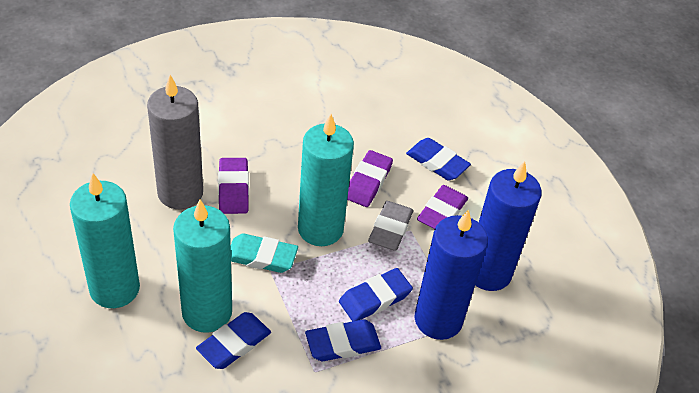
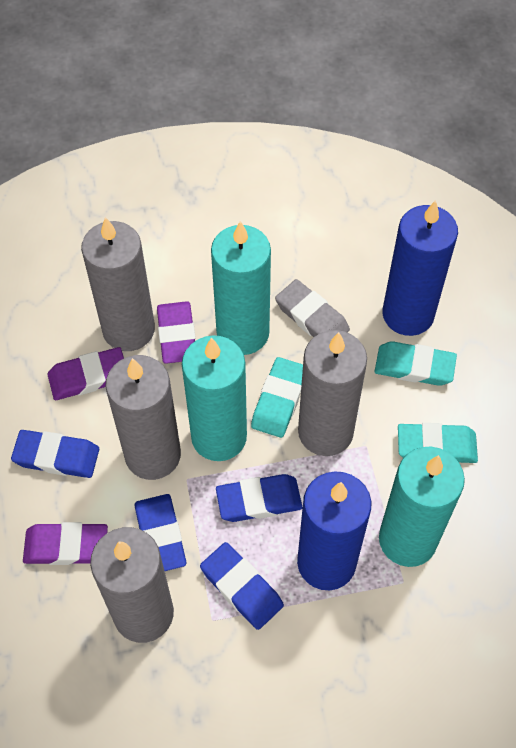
grey candle: [147,75,203,209] = 1 -> [81,217,155,351] [90,527,174,643] [105,355,181,480] [298,330,367,456] = 4
turquoise eraser: [231,233,298,273] = 1 -> [251,357,303,438] [375,341,457,386] [398,423,478,463] = 3

